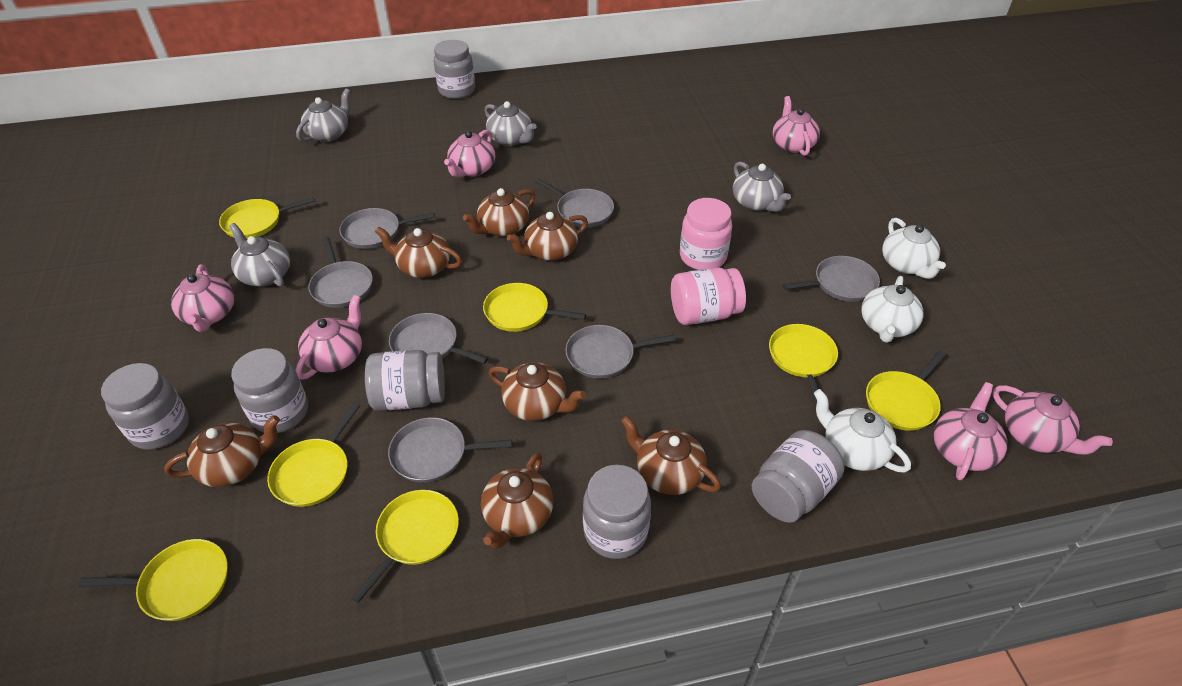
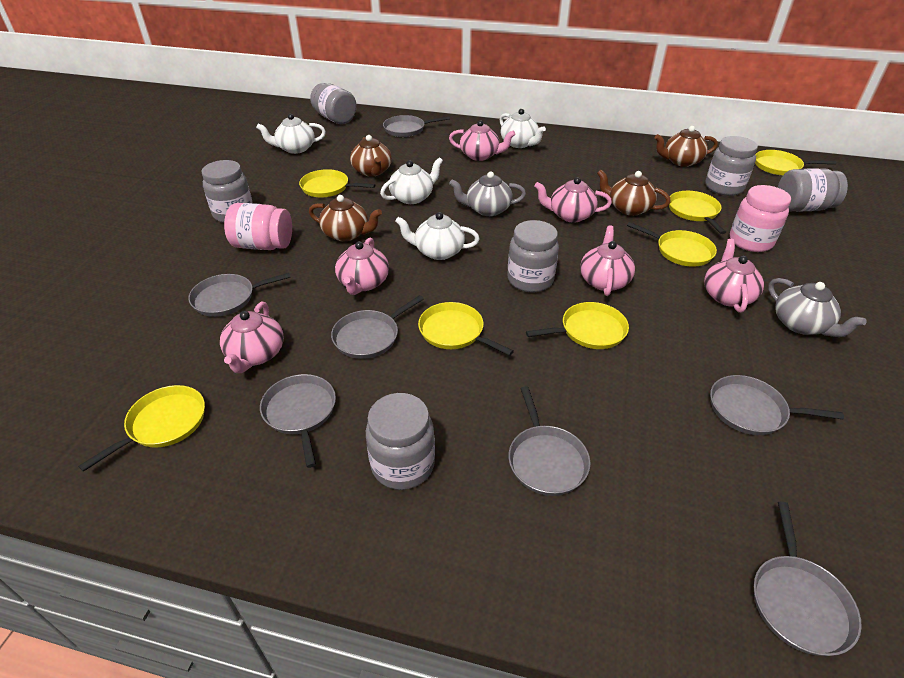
brown teapot: [164,415,280,487] [375,227,462,278] [463,188,535,237] [481,452,554,549] [489,362,586,421] [507,212,588,261] [621,416,721,495] = 7 -> [309,195,382,241] [350,135,392,177] [597,170,670,216] [655,126,718,167] = 4
grey teapot: [229,223,290,287] [296,89,350,142] [485,101,536,146] [733,162,791,212] = 4 -> [449,172,526,216] [768,278,867,337] = 2
white teapot: [814,389,911,472] [861,276,923,343] [882,218,946,279] = 3 -> [256,114,326,154] [380,157,443,204] [395,212,480,260] [500,109,546,148] = 4

